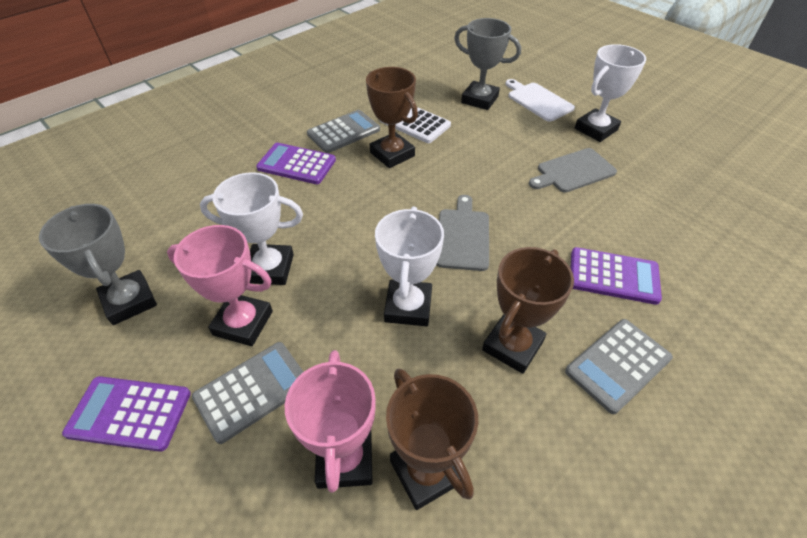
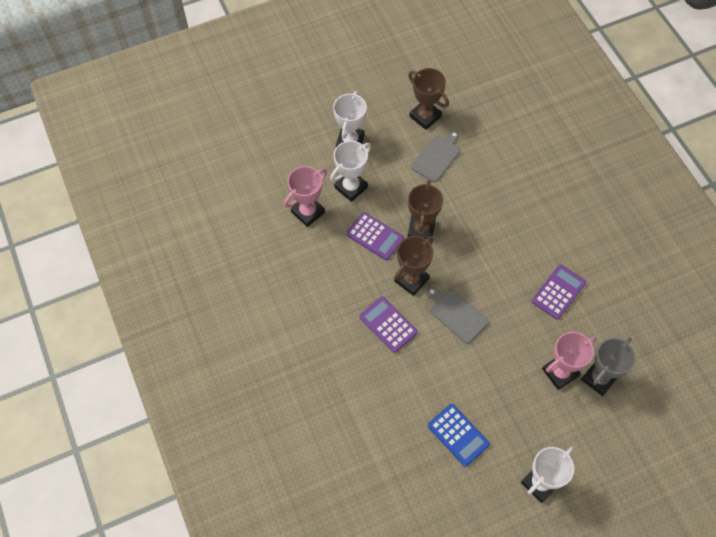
blue calculator: none = 0 -> [428,404,490,467] = 1
grey calculator: [192,342,303,444] [307,110,380,153] [565,319,673,414] = 3 -> none = 0
grey trophy: [39,204,157,325] [454,18,521,110] = 2 -> [581,337,636,396] = 1
white calculator: [380,107,451,143] = 1 -> none = 0
white cutting board: [505,79,575,122] = 1 -> none = 0

